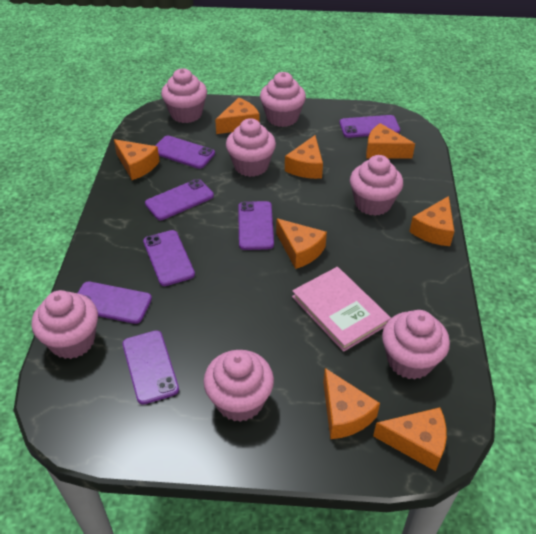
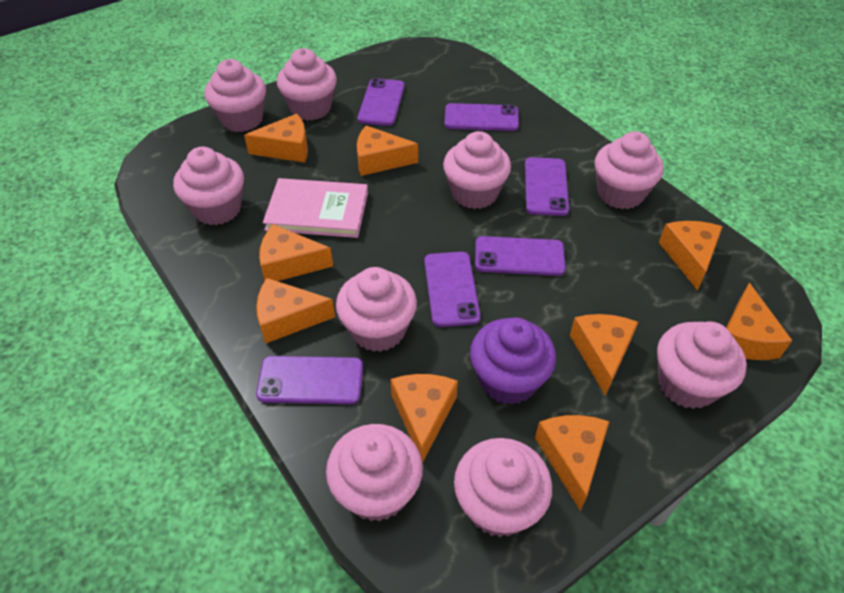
orange cheese: [114,139,160,180] [215,98,260,134] [276,218,327,269] [285,135,323,179] [323,368,380,439] [366,123,415,159] [373,407,447,471] [409,196,454,246] = 8 -> [244,114,308,162] [256,278,335,344] [259,224,333,281] [357,125,418,176] [390,374,458,463] [535,415,609,511] [570,314,638,396] [659,221,723,290] [726,283,793,360] = 9
pink cupcake: [32,290,98,359] [161,68,207,123] [203,350,274,422] [226,118,276,177] [260,72,306,127] [350,155,403,216] [382,310,450,380] = 7 -> [173,147,244,225] [205,59,266,132] [277,48,337,121] [326,424,423,522] [336,267,417,352] [443,131,511,209] [454,438,552,537] [595,131,664,209] [657,321,747,409] = 9
purple cupcake: none = 0 -> [470,317,556,405] = 1
purple phone: [78,281,152,324] [122,330,179,405] [143,230,195,286] [145,179,214,220] [155,136,215,169] [238,201,274,250] [339,115,400,138] = 7 -> [256,356,363,404] [357,78,405,126] [424,252,481,327] [445,103,519,131] [475,236,566,276] [525,157,569,216] = 6

